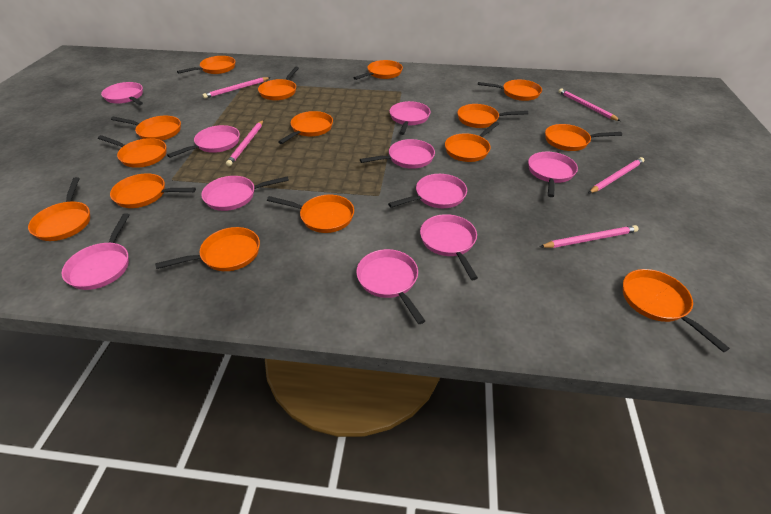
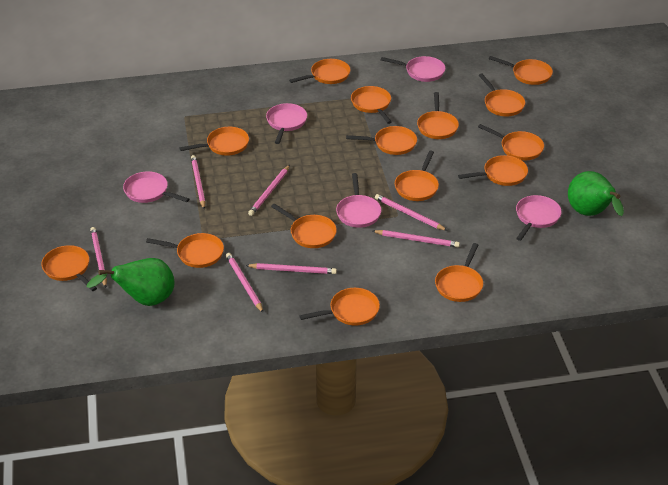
green pear: none = 0 -> [87,258,175,306] [568,171,624,216] = 2
pink pan: [62,213,130,290] [101,82,143,105] [167,125,240,158] [201,176,289,211] [356,249,425,324] [360,139,435,169] [388,174,467,208] [390,101,431,135] [420,214,478,280] [528,152,578,197] = 10 -> [123,171,189,203] [266,103,307,144] [336,173,381,228] [381,56,446,82] [516,195,562,241] = 5
pink pencil: [203,77,271,99] [226,120,263,166] [540,225,638,248] [559,88,620,121] [589,157,644,193] = 5 -> [90,227,107,288] [191,155,205,209] [226,253,263,313] [245,263,337,274] [248,165,290,216] [373,230,460,247] [375,194,448,231] = 7

